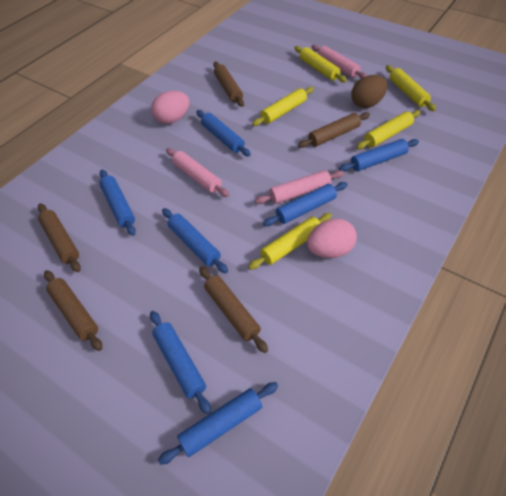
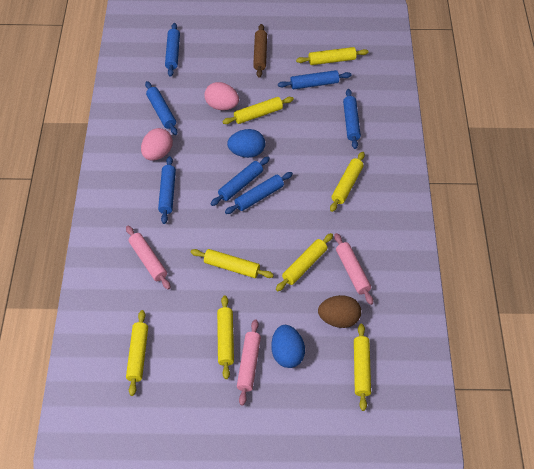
blue egg: none = 0 -> [227,129,265,158] [271,325,305,368] = 2
brown rolling pin: [38,203,81,272] [44,270,102,351] [199,267,268,353] [213,62,244,107] [298,112,370,148] = 5 -> [253,24,267,78] = 1
yellow rolling pin: [248,213,332,270] [252,87,314,126] [294,46,347,83] [356,110,421,149] [386,65,436,111] = 5 -> [126,310,148,396] [191,249,274,278] [217,295,234,379] [222,97,294,124] [276,233,333,291] [296,47,369,65] [330,152,365,212] [354,324,371,411] = 8

